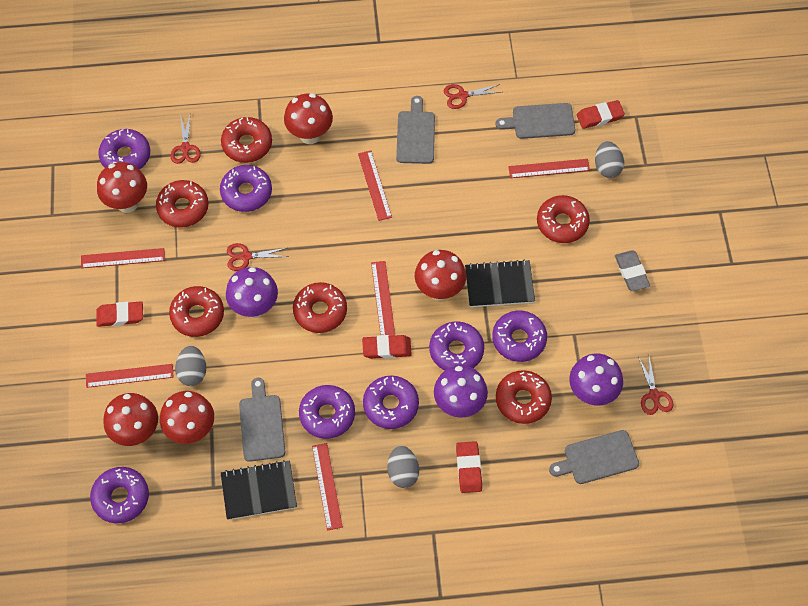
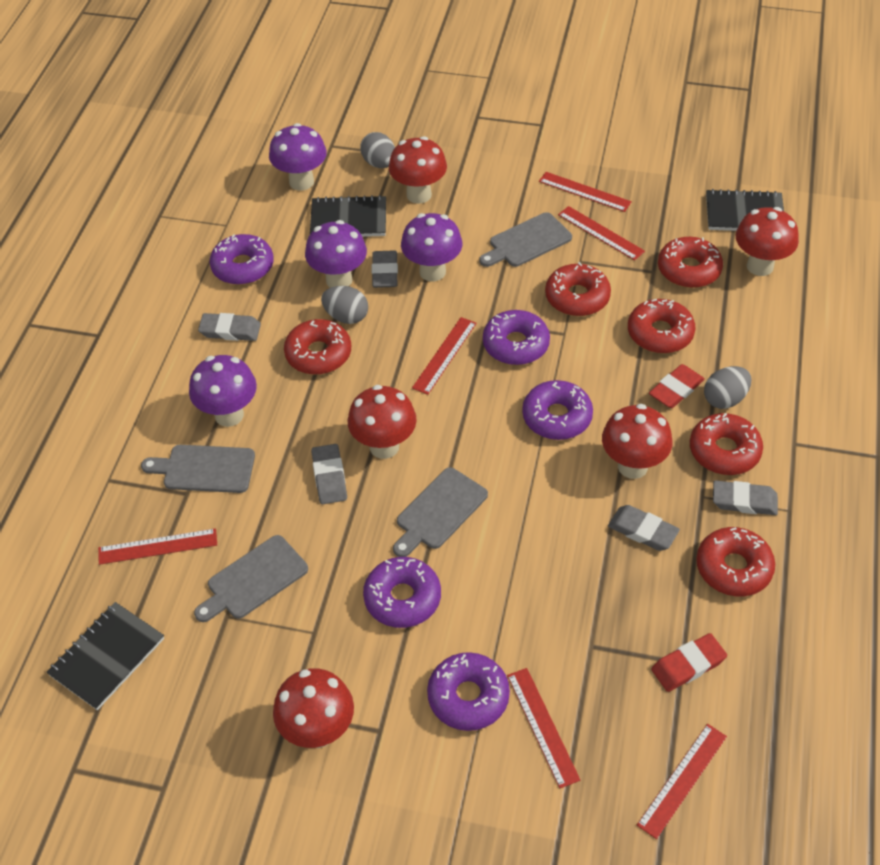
black notebook: [221,460,297,520] [465,260,535,307] = 2 -> [47,602,164,710] [310,195,386,237] [706,189,784,231] = 3
grey eraser: [615,250,650,291] = 1 -> [198,313,261,341] [311,444,347,504] [372,250,398,288] [608,505,680,551] [713,480,778,515] = 5
purple donut: [90,467,149,524] [98,129,150,170] [220,165,272,212] [299,385,355,439] [363,375,419,429] [429,321,484,370] [492,311,547,362] = 7 -> [210,234,273,285] [363,557,441,628] [427,652,510,731] [483,310,550,365] [522,380,593,440] = 5
purple mushroom: [226,267,278,318] [434,365,488,418] [569,354,623,405] = 3 -> [189,355,257,427] [269,123,327,191] [305,220,367,288] [401,213,462,282] = 4
red eraser: [96,301,143,327] [362,335,412,359] [456,441,482,493] [577,100,625,129] = 4 -> [649,364,705,408] [651,633,727,692] = 2
red scissors: [171,115,201,164] [227,243,289,271] [444,84,500,109] [638,356,674,415] = 4 -> none = 0

